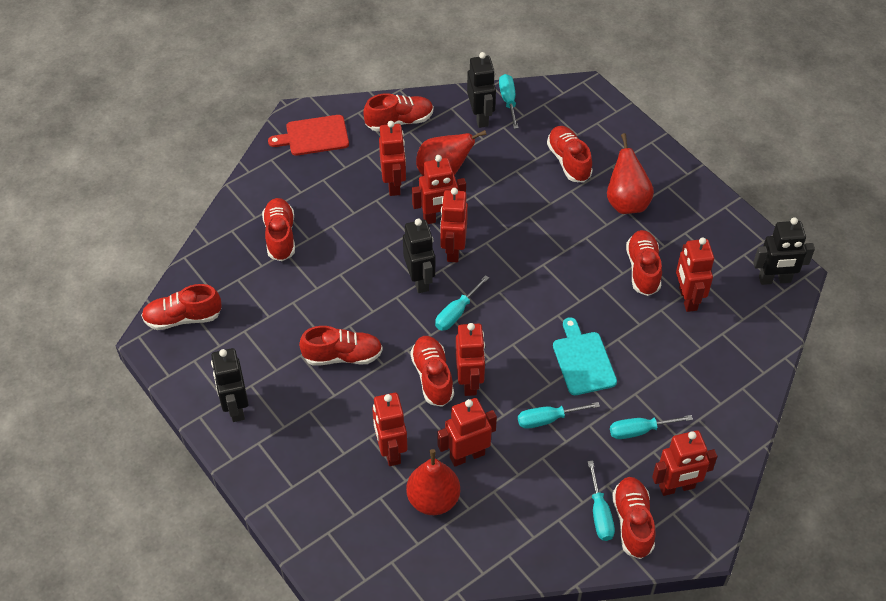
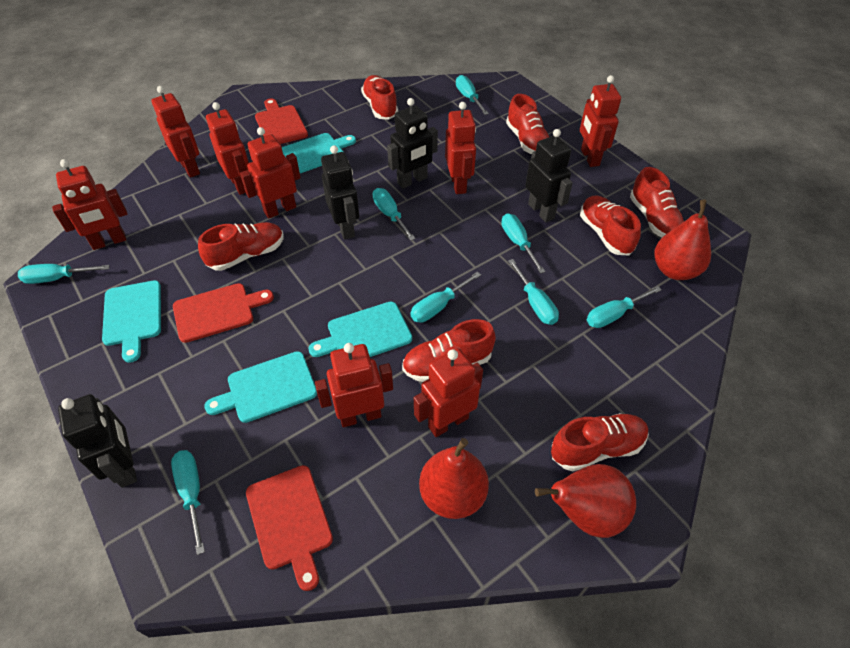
red cutting board: [268,115,349,156] = 1 -> [173,283,274,343] [246,465,333,591] [255,98,308,144] = 3
red shoe: [141,284,222,330] [262,198,295,261] [299,326,383,366] [363,93,434,132] [410,336,454,407] [547,126,593,182] [612,477,656,559] [626,230,662,296] = 8 -> [198,222,284,271] [361,75,398,120] [402,319,496,382] [506,94,549,154] [551,413,649,472] [580,195,641,255] [630,167,684,237] = 7
turquoise cutting board: [553,317,617,395] = 1 -> [102,280,161,363] [204,351,317,423] [282,133,356,173] [308,302,412,357] = 4
turquoise screwdriver: [435,275,489,331] [499,74,519,129] [518,402,600,429] [587,461,615,541] [610,415,693,439] = 5 -> [18,264,110,284] [171,450,205,555] [373,188,416,241] [410,272,481,323] [456,75,489,115] [501,213,545,274] [508,259,559,325] [587,286,662,328] = 8

